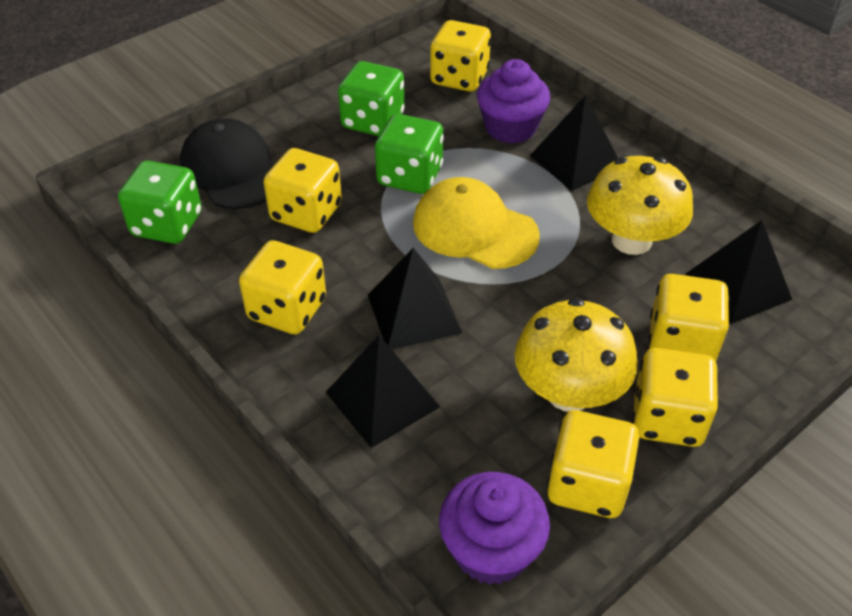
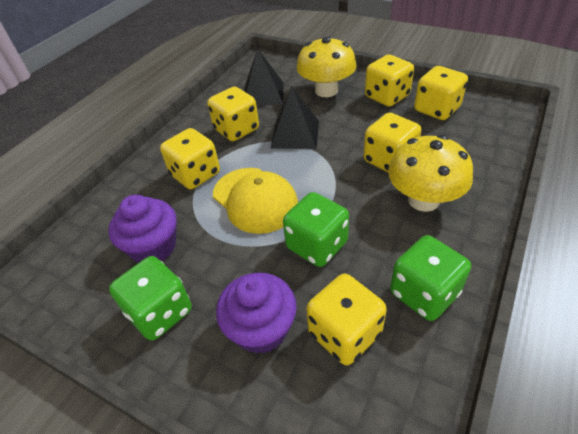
black cap: [180,119,275,209] = 1 -> none = 0
black pyramid: [326,335,440,448] [368,248,462,349] [530,95,618,191] [686,220,792,324] = 4 -> [244,48,284,106] [270,87,319,149] = 2

